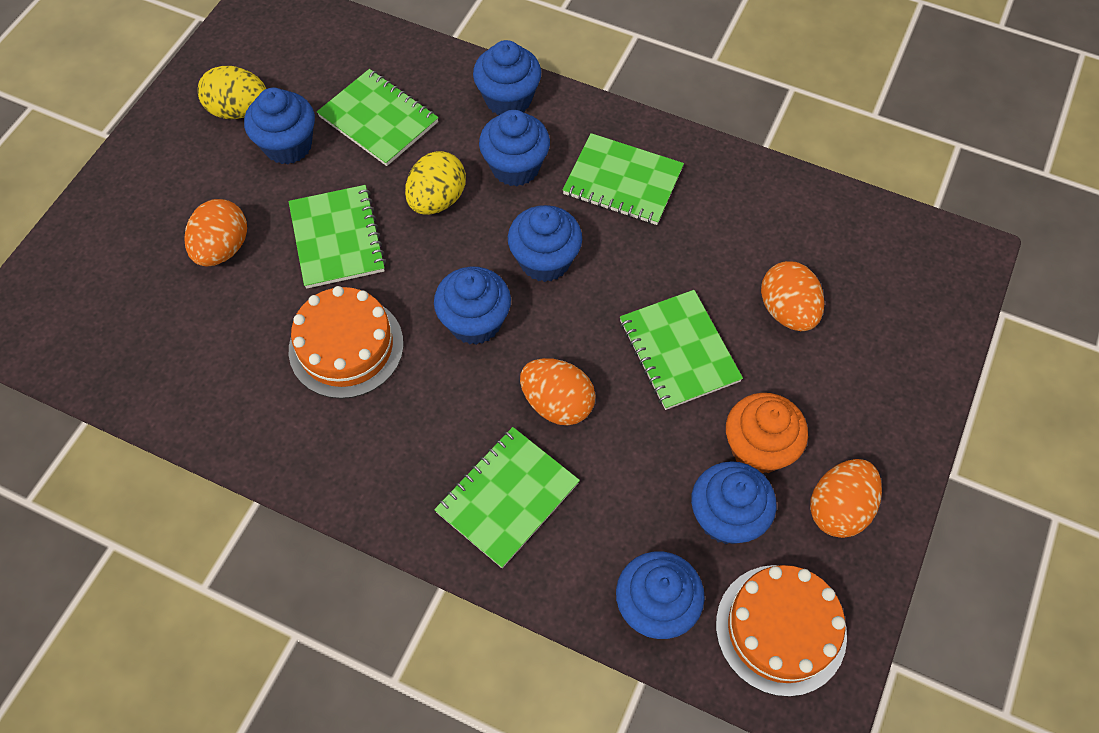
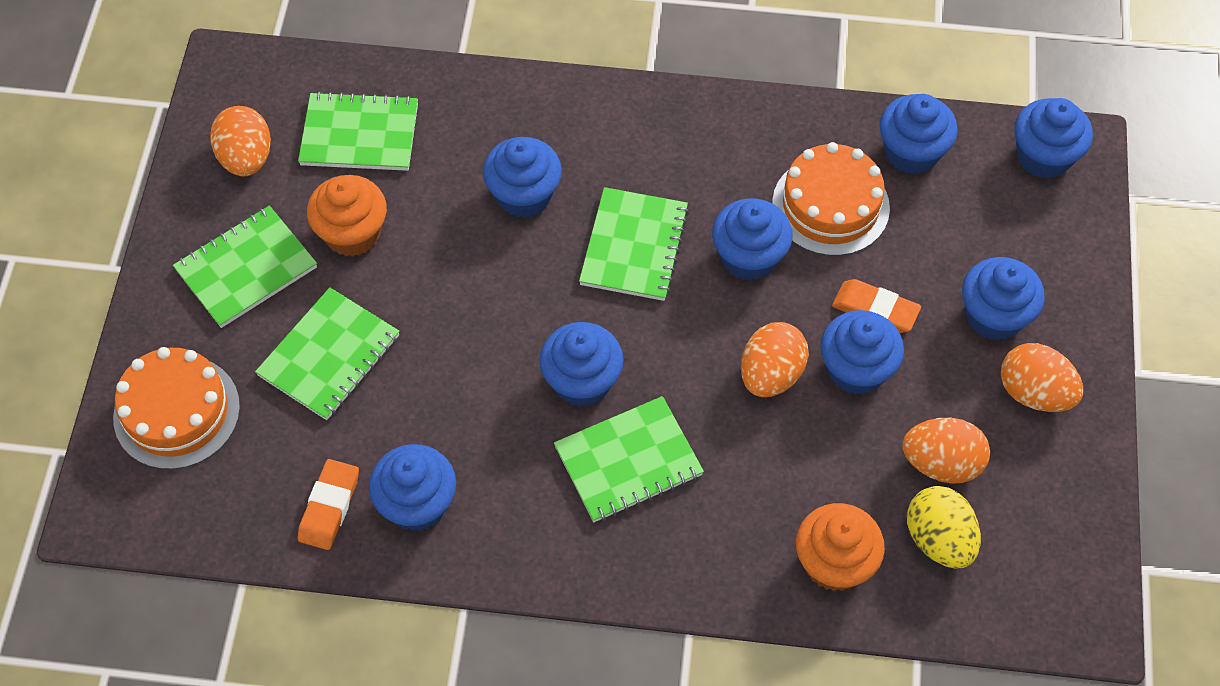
blue cupcake: [244,88,315,164] [434,267,511,345] [473,40,541,115] [479,110,550,186] [508,205,582,282] [616,551,705,639] [691,461,776,544] = 7 -> [369,444,456,531] [483,137,562,218] [539,322,623,407] [712,198,793,281] [820,310,904,395] [880,94,958,175] [962,257,1045,341] [1015,98,1093,179] = 8
orange cupcake: [726,393,808,474] = 1 -> [307,175,387,257] [796,503,885,591] = 2
orange eraser: none = 0 -> [298,459,359,550] [832,279,921,333] = 2
yellow egg: [198,66,266,119] [405,151,466,215] = 2 -> [907,486,981,569] = 1

